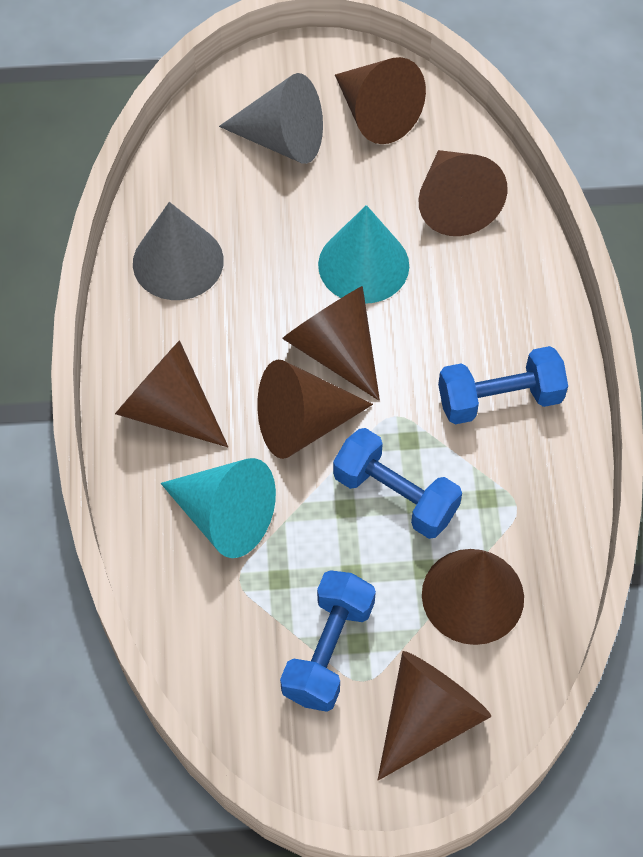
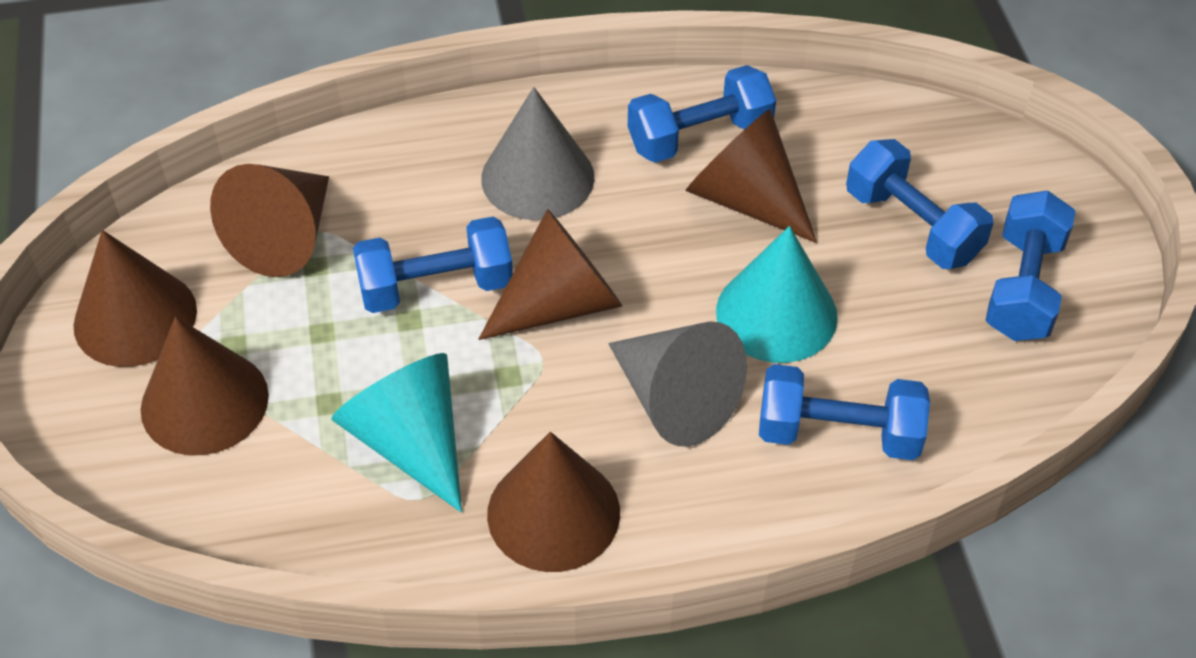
blue dumbbell: [280,570,376,712] [333,428,462,539] [438,346,568,424] = 3 -> [353,217,513,313] [628,65,776,163] [759,364,930,460] [846,139,994,269] [985,190,1076,341] = 5
brown cone: [115,340,228,447] [257,360,373,459] [282,286,380,401] [335,57,426,144] [378,651,491,780] [418,150,507,236] [422,549,524,645] = 7 -> [73,230,197,367] [141,317,269,456] [210,164,329,277] [478,208,623,340] [487,432,620,572] [686,109,817,243] = 6

